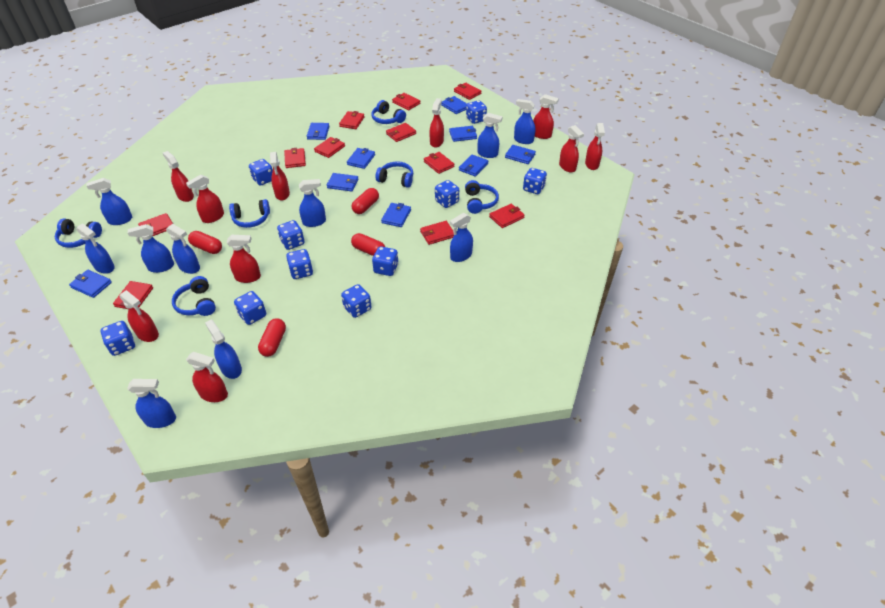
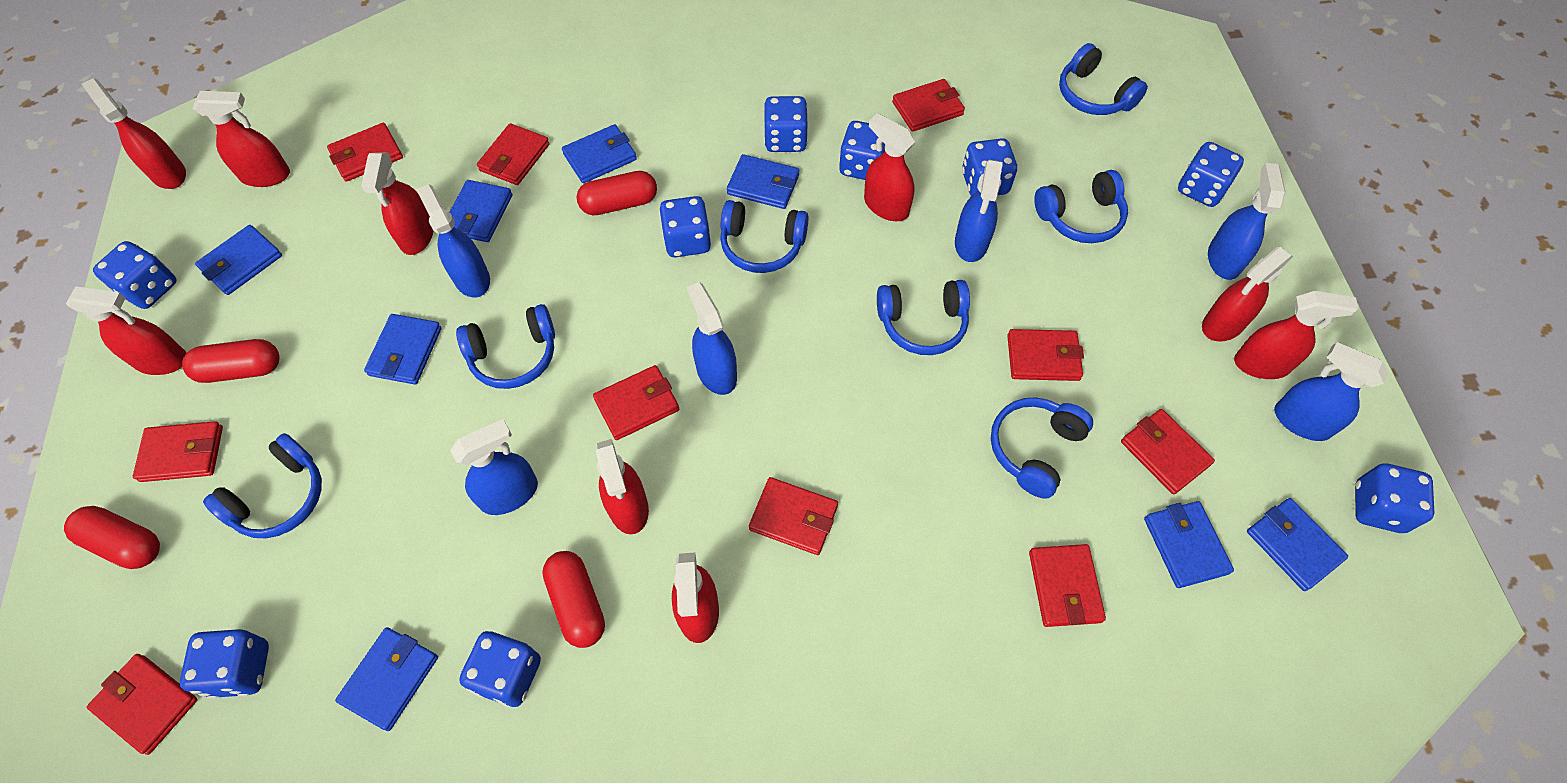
blue dice: [101,321,135,356] [234,291,266,325] [249,159,273,186] [277,220,305,250] [286,249,313,279] [341,284,372,318] [372,246,399,276] [435,180,459,208] [466,100,487,124] [523,168,547,194] = 10 -> [93,241,177,309] [180,629,269,699] [459,631,541,707] [659,196,711,257] [764,96,808,152] [839,121,885,180] [962,138,1017,196] [1178,142,1244,207] [1355,464,1434,533] = 9
blue headphones: [55,219,102,248] [172,276,216,316] [229,199,270,228] [371,100,406,124] [376,161,413,188] [465,180,499,214] = 6 -> [203,433,322,538] [456,304,555,389] [720,200,809,273] [877,280,970,355] [991,397,1093,499] [1034,170,1128,243] [1059,43,1148,115] = 7
blue spray bottle: [76,223,115,274] [87,178,132,225] [127,379,176,428] [128,224,174,273] [166,224,200,274] [205,320,242,379] [299,179,326,227] [450,213,473,262] [478,113,503,158] [514,99,535,144] = 10 -> [416,184,490,297] [450,419,538,515] [687,282,737,395] [955,160,1003,262] [1208,163,1286,280] [1274,342,1388,441] = 6
blue wallet: [69,270,112,298] [307,123,329,140] [327,173,358,191] [347,148,375,169] [381,203,411,227] [441,96,467,114] [449,126,477,142] [459,154,488,177] [505,145,536,164] = 9 -> [195,225,282,295] [335,627,438,731] [364,314,441,385] [450,180,513,242] [562,124,637,183] [727,154,799,209] [1144,501,1234,588] [1247,498,1348,591] = 8
red spray bottle: [119,290,159,342] [163,151,194,202] [186,175,224,223] [186,352,228,402] [227,235,261,283] [270,152,290,201] [429,98,444,148] [533,94,559,139] [559,125,584,172] [585,123,605,170] = 10 -> [66,286,186,375] [82,78,186,189] [193,91,290,187] [361,152,434,255] [595,439,649,534] [672,552,719,643] [864,113,915,221] [1202,247,1293,342] [1234,291,1358,379] = 9
red wallet: [113,281,153,309] [138,213,173,236] [284,148,306,168] [314,137,345,158] [339,111,365,129] [386,123,416,142] [392,93,420,110] [420,221,454,245] [424,152,454,174] [454,83,481,100] [489,204,525,228] = 11 -> [87,654,198,755] [133,421,223,482] [327,123,403,182] [477,123,550,185] [593,365,679,440] [749,477,838,555] [892,79,965,132] [1007,329,1084,381] [1029,544,1106,627] [1121,409,1215,494] = 10

